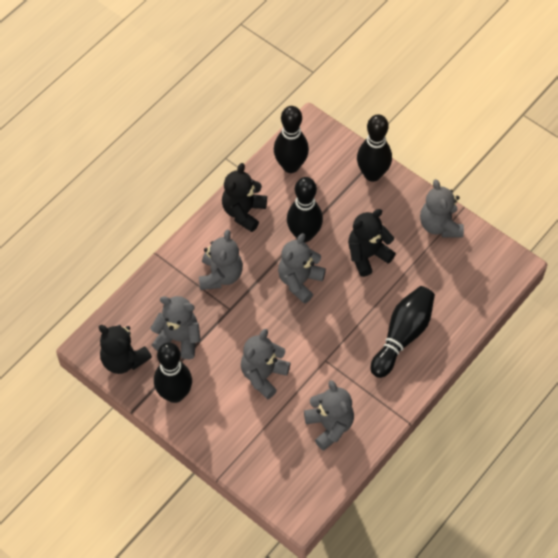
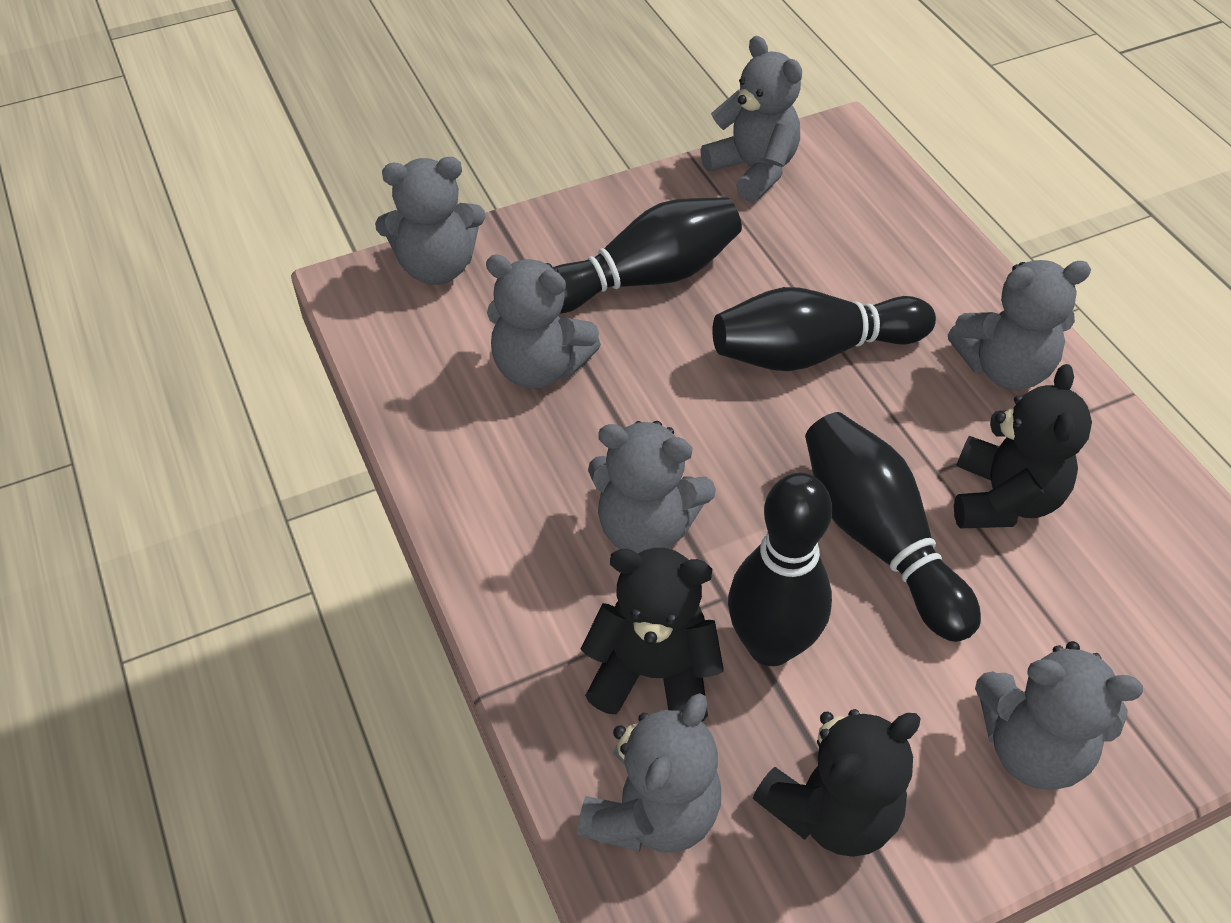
black bowling pin: [154,343,192,403] [274,106,309,173] [287,177,323,242] [357,114,392,182] [371,286,435,378] = 5 -> [555,197,742,314] [712,287,936,371] [728,472,832,666] [805,412,981,642] = 4
grey teddy bear: [150,296,201,359] [199,230,243,290] [241,329,291,400] [278,233,326,304] [304,380,354,451] [420,179,464,237] = 6 -> [375,157,486,285] [486,254,601,389] [577,693,721,853] [588,421,716,554] [700,36,802,202] [948,260,1091,390] [975,641,1143,790] = 7

